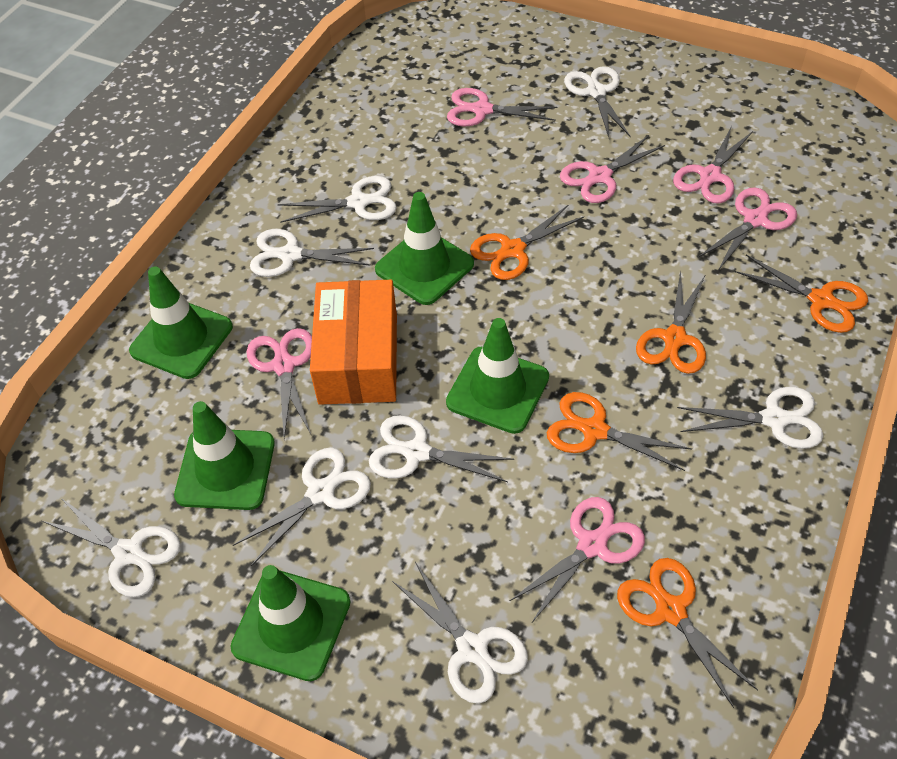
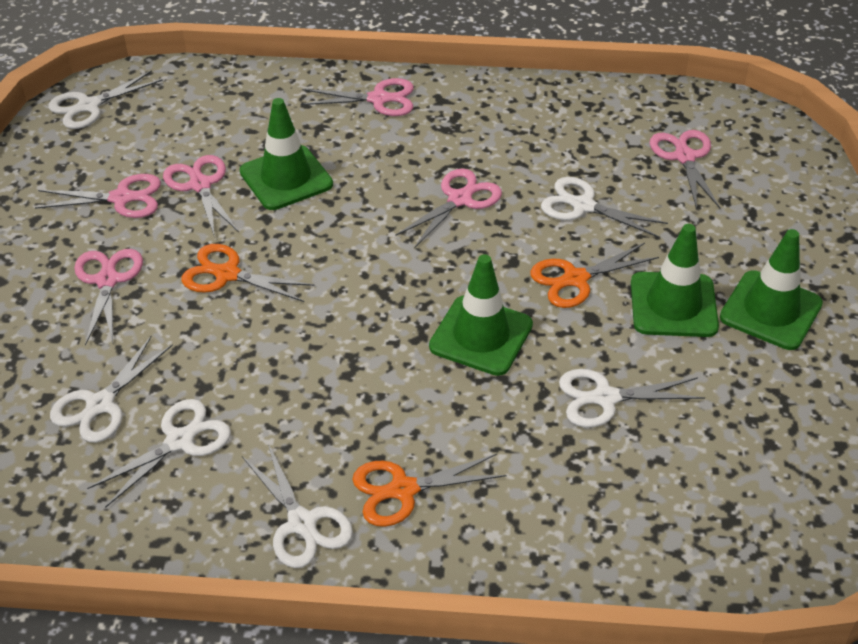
green traffic cone: [129,266,233,379] [174,401,275,510] [230,565,351,681] [375,192,474,305] [446,318,549,434] = 5 -> [240,98,333,210] [429,254,533,376] [631,224,719,337] [720,229,823,350] = 4
orange box: [310,280,397,405] = 1 -> none = 0
orange scissors: [470,204,584,280] [547,392,692,471] [617,558,758,708] [636,270,706,374] [735,255,868,333] = 5 -> [181,244,315,302] [352,454,507,527] [530,243,659,308] = 3
white scissors: [42,498,181,597] [233,448,371,566] [250,229,374,277] [278,176,397,223] [369,415,514,482] [392,562,528,704] [564,66,631,139] [677,387,824,449] = 8 -> [48,70,163,129] [50,335,173,443] [87,399,231,508] [242,444,353,568] [541,177,668,238] [559,369,705,428] = 6

